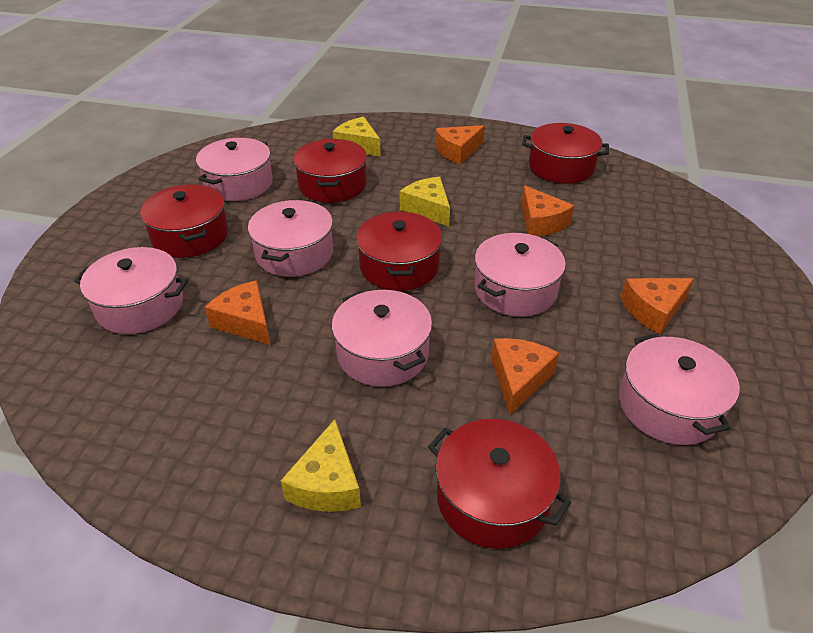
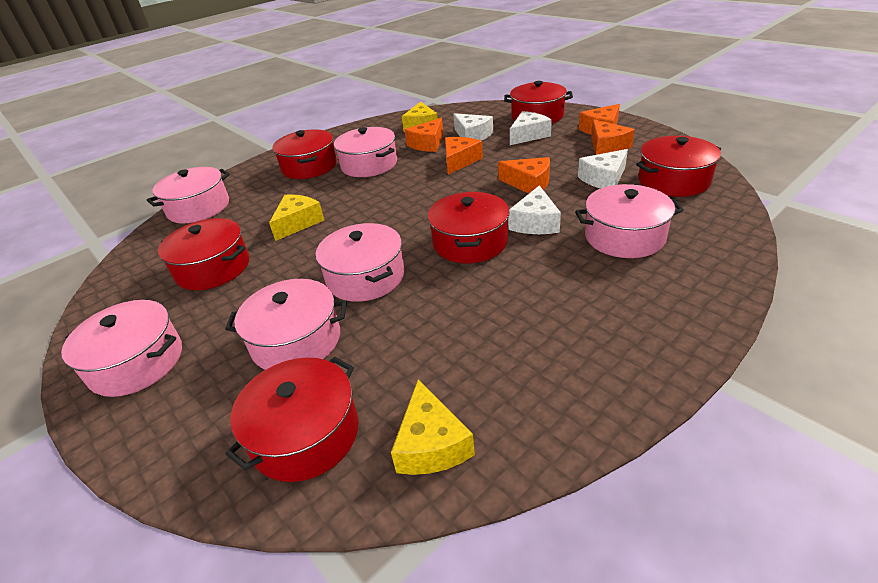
red pot: [140,184,228,258] [293,139,367,203] [356,211,442,291] [428,419,571,549] [522,123,609,184] = 5 -> [158,218,249,290] [225,357,359,482] [273,129,337,179] [428,192,510,263] [504,81,573,124] [636,136,721,197] = 6
white cheese: none = 0 -> [453,113,493,141] [508,185,561,234] [510,111,552,145] [578,149,628,189] = 4

